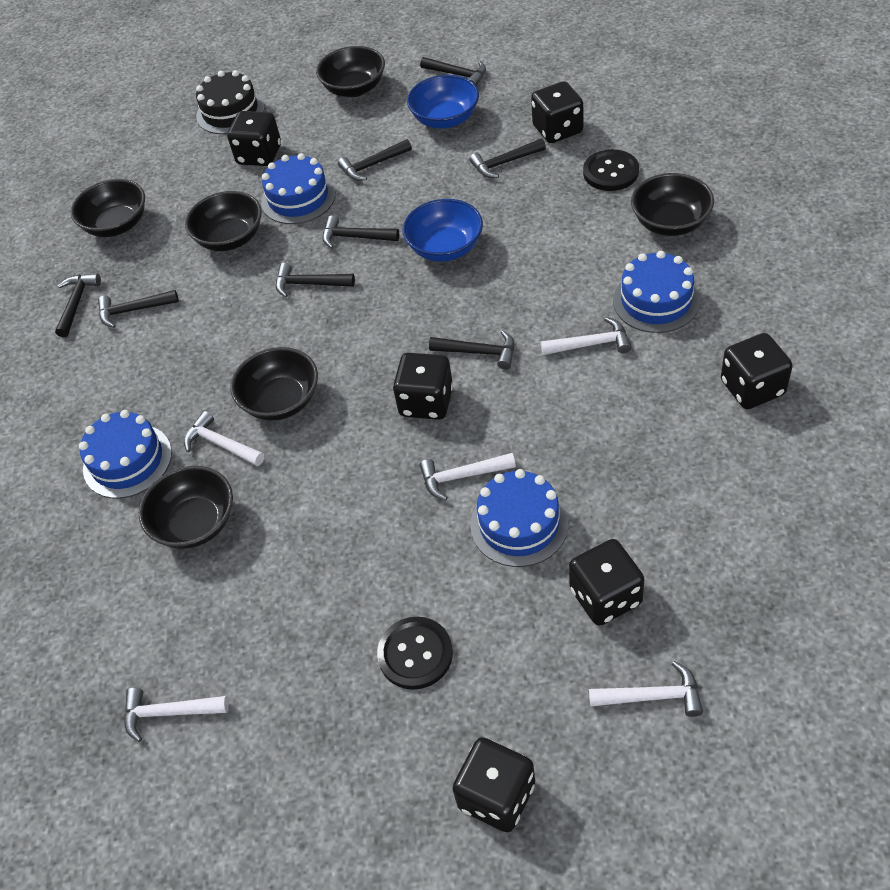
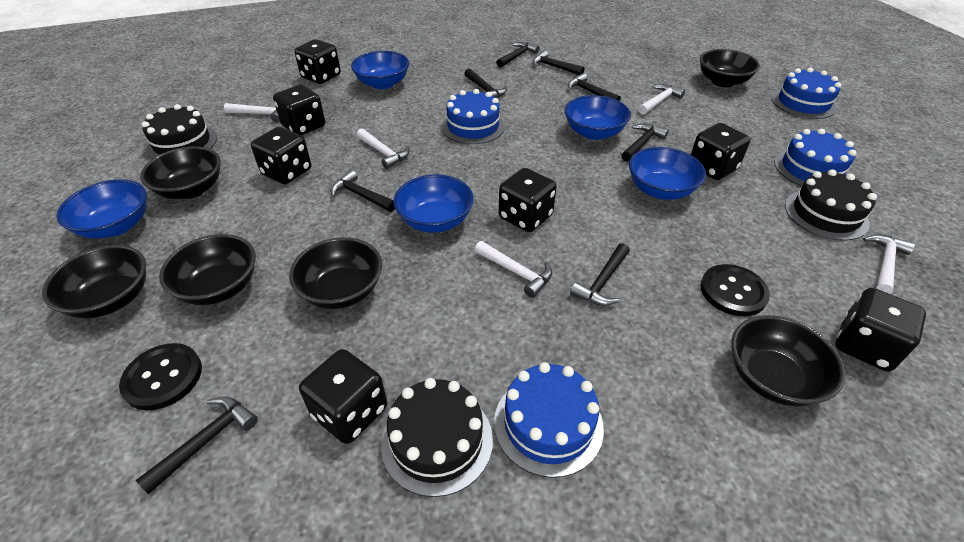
black cake: [196,70,265,134] = 1 -> [142,104,217,159] [381,378,493,497] [785,169,877,241] = 3
black dice: [227,111,281,166] [393,353,453,420] [453,737,535,832] [531,81,583,143] [569,539,644,626] [721,333,793,409] = 6 -> [251,127,311,184] [273,84,325,136] [294,39,341,84] [299,349,387,444] [499,168,557,232] [691,123,750,180] [835,288,926,371] = 7
blue bowl: [403,199,483,262] [407,75,479,129] = 2 -> [56,179,147,239] [351,51,409,89] [393,174,474,233] [564,95,631,140] [629,147,706,200] = 5

